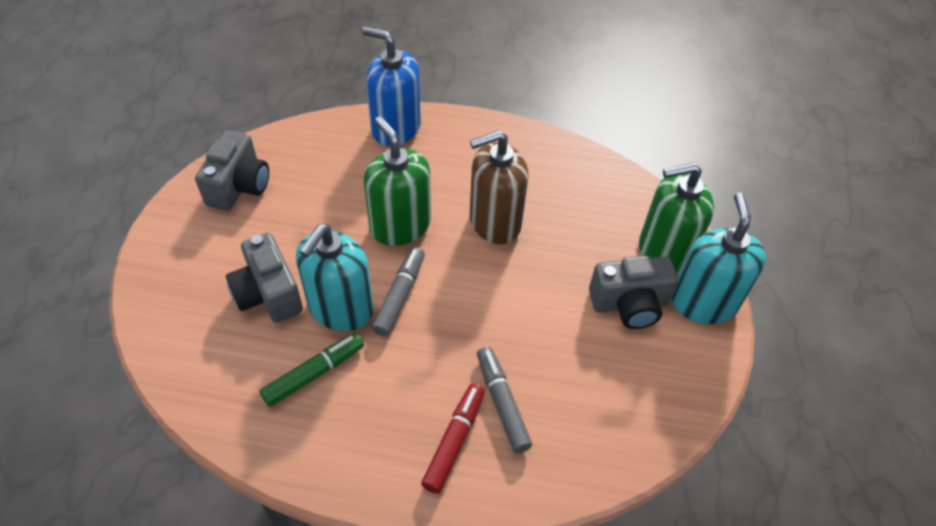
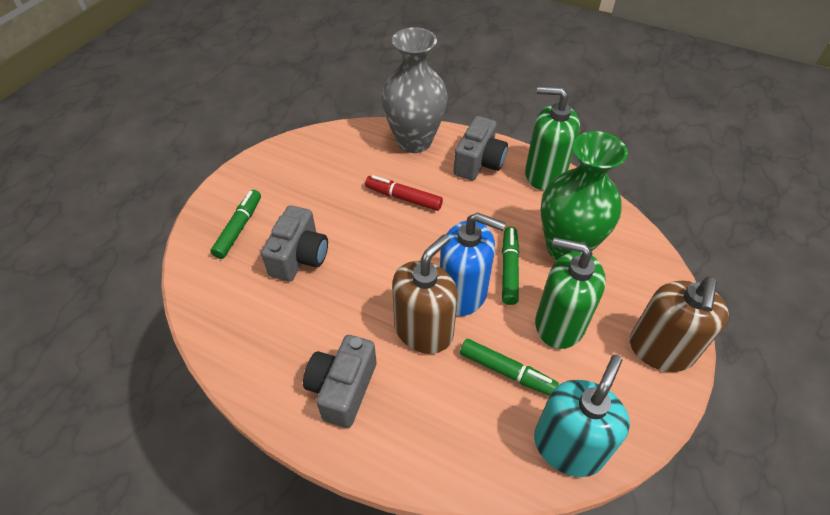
brown soap dispenser: [470,130,529,244] = 1 -> [392,234,458,354] [630,277,729,372] = 2
green marker: [259,333,364,407] = 1 -> [210,190,261,259] [460,339,559,396] [502,227,519,305] = 3
green vase: none = 0 -> [541,131,628,260] = 1
grey marker: [372,247,425,336] [477,347,532,453] = 2 -> none = 0
grey vase: none = 0 -> [381,28,448,153] = 1
turquoise soap dispenser: [296,224,374,331] [671,193,766,324] = 2 -> [534,354,630,477] = 1

